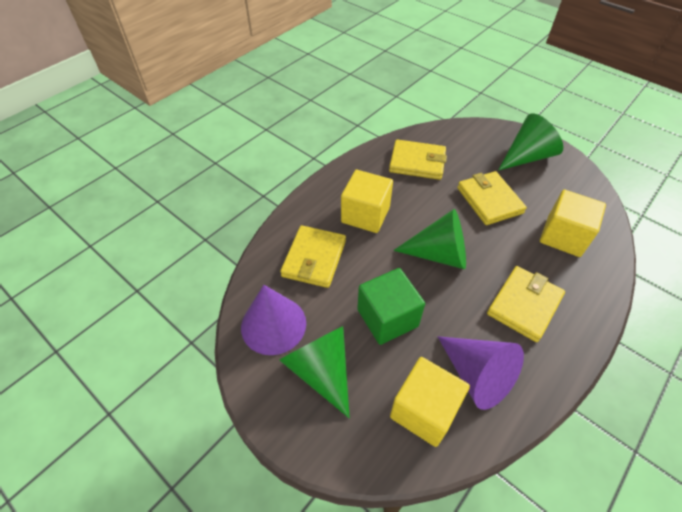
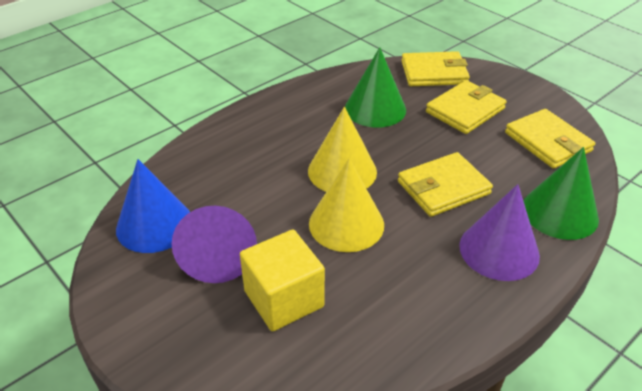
blue cone: none = 0 -> [116,159,190,253] = 1
green cone: [279,326,350,418] [393,209,466,269] [498,114,563,171] = 3 -> [345,47,406,128] [524,147,599,240] = 2
green cube: [357,268,425,345] = 1 -> none = 0
yellow cone: none = 0 -> [308,107,377,192] [309,158,384,252] = 2
yellow cube: [341,170,393,233] [390,357,470,447] [540,190,606,257] = 3 -> [240,229,325,331] = 1

